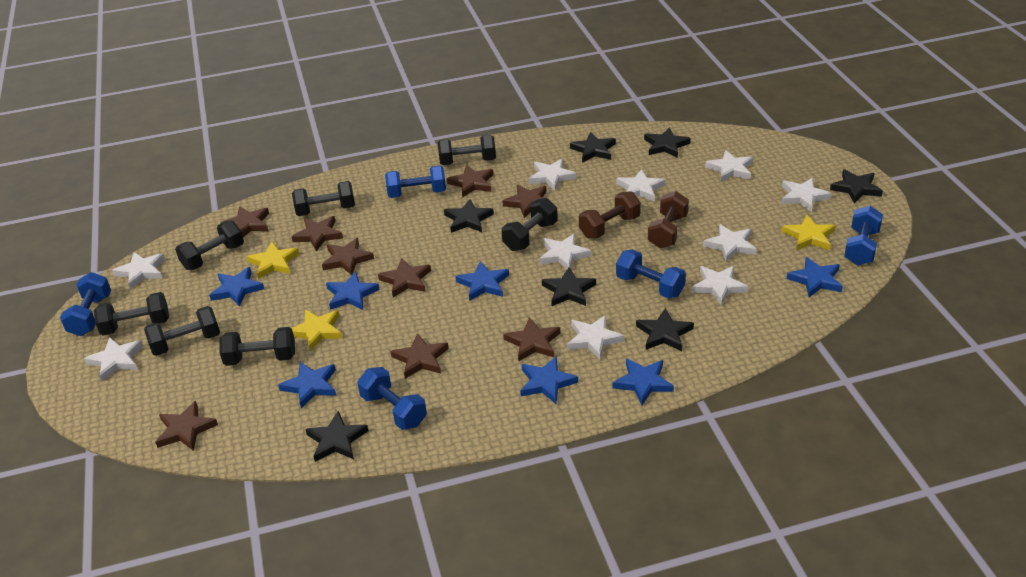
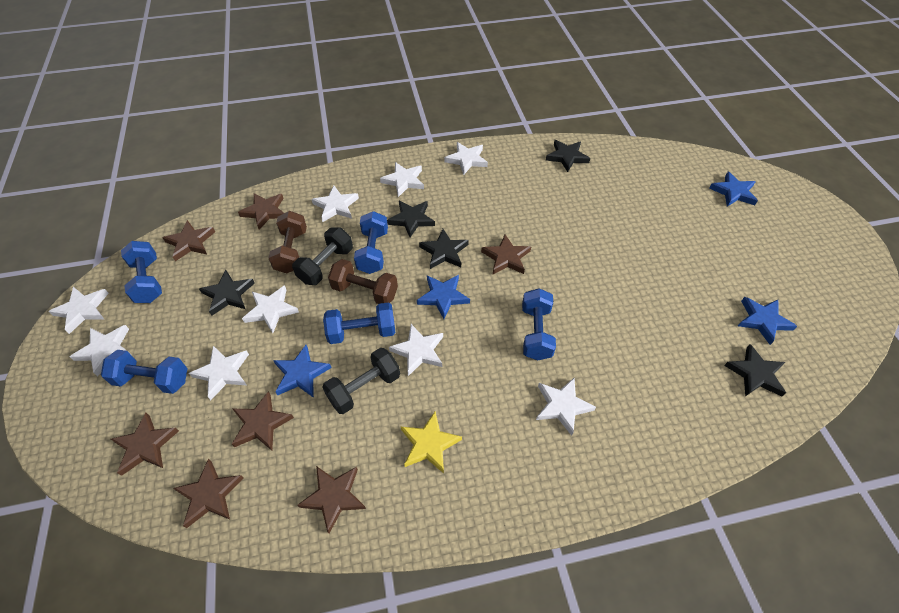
black dumbbell: [94,292,169,336] [144,306,220,356] [175,220,244,270] [220,327,295,366] [292,181,355,216] [438,135,496,165] [502,198,558,251] = 7 -> [292,228,353,285] [323,348,400,414] = 2
black star: [305,411,369,462] [444,199,494,233] [542,268,596,306] [570,132,616,163] [636,308,694,351] [644,127,691,158] [830,169,883,204] = 7 -> [199,270,255,316] [387,201,435,238] [419,229,469,269] [546,140,590,172] [724,344,786,396] = 5
blue star: [209,267,264,307] [278,362,336,408] [326,271,380,310] [456,261,509,301] [520,356,578,404] [612,358,674,405] [787,257,843,297] = 7 -> [273,345,332,398] [417,275,470,319] [709,172,758,207] [738,297,797,345] = 4
brown star: [155,401,218,451] [220,206,269,237] [292,216,343,251] [322,238,374,275] [378,258,431,297] [390,333,449,379] [447,165,494,198] [502,184,547,218] [503,317,560,362] = 9 -> [111,413,179,476] [163,220,215,261] [173,459,244,528] [232,392,294,450] [238,193,284,230] [297,466,366,533] [481,234,531,274] = 7
white star: [84,337,143,381] [112,252,165,289] [529,159,576,191] [539,234,591,269] [567,315,624,359] [616,169,665,202] [692,266,748,306] [703,224,757,262] [705,150,753,182] [781,178,832,212] = 10 -> [48,287,109,334] [70,325,129,377] [189,346,249,400] [242,285,299,333] [311,186,359,222] [380,162,424,197] [389,324,443,376] [445,142,488,175] [536,378,596,436] = 9
yellow star: [246,242,299,279] [291,309,342,351] [782,215,836,251] = 3 -> [401,412,462,474] = 1

